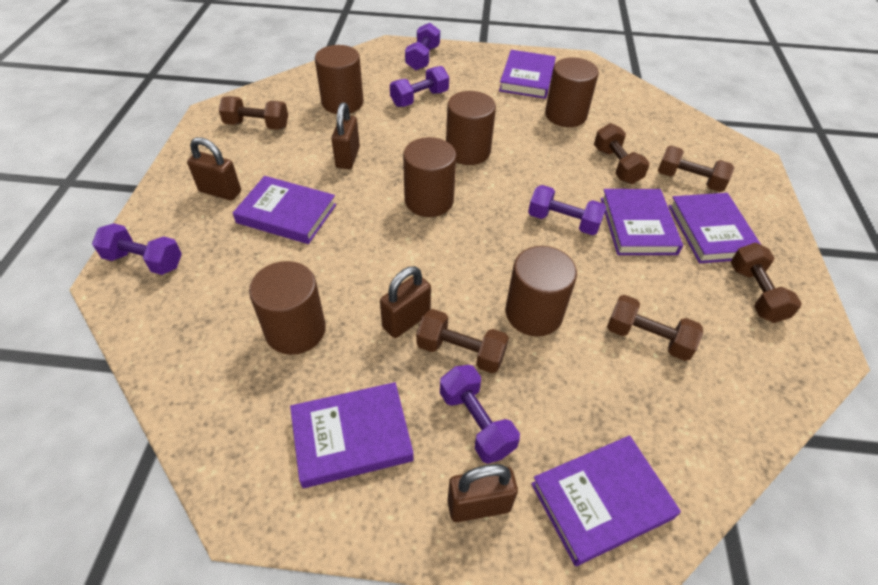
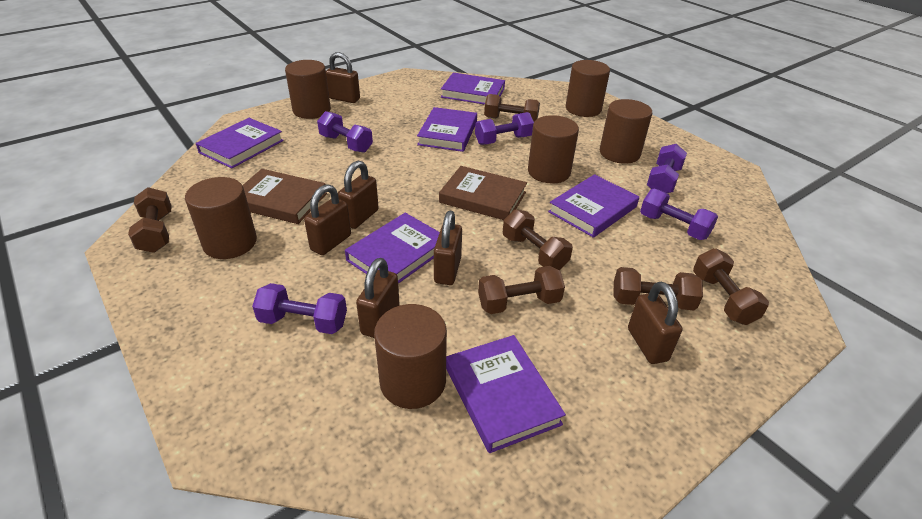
brown book: none = 0 -> [242,169,327,224] [439,166,527,220] = 2
brown padlock: [187,137,241,201] [331,102,360,169] [380,266,431,338] [447,464,518,522] = 4 -> [304,184,351,255] [326,52,360,103] [338,161,379,229] [356,258,400,338] [434,211,462,285] [628,282,682,364] = 6

